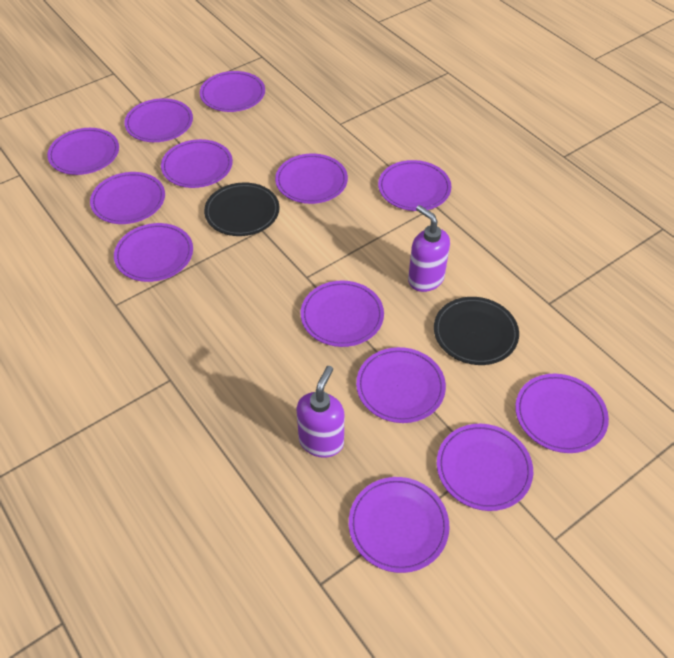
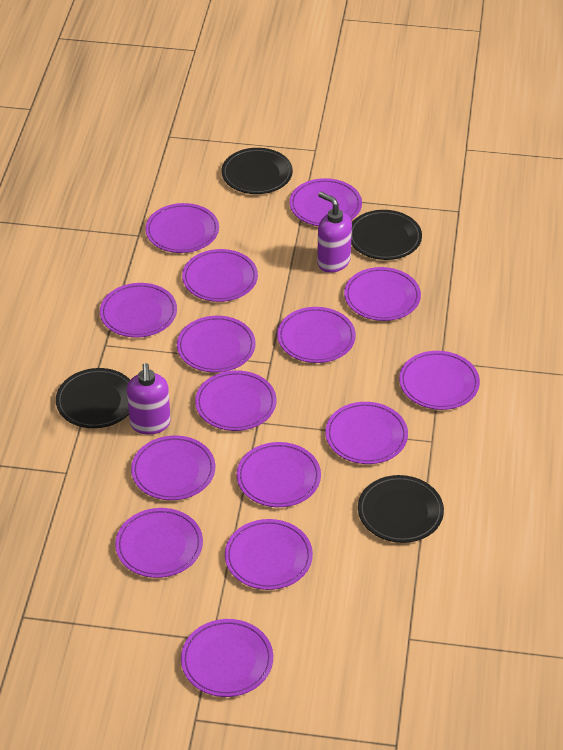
black plate: [204,183,280,236] [434,297,519,365] = 2 -> [56,368,130,428] [221,148,293,194] [351,210,422,260] [358,475,444,543] = 4
purple plate: [47,128,119,175] [90,172,165,224] [114,223,193,282] [124,98,193,142] [161,139,233,188] [200,71,265,112] [275,154,348,204] [301,281,384,347] [349,477,450,573] [356,347,446,423] [378,160,452,211] [437,424,533,511] [515,374,609,453] = 13 -> [100,283,177,338] [115,508,203,578] [131,435,215,500] [145,203,219,253] [177,316,256,373] [181,619,273,697] [182,249,258,302] [195,370,276,431] [225,519,313,590] [237,442,321,507] [277,307,356,363] [289,178,362,226] [325,402,408,464] [344,267,421,321] [399,351,480,410] = 15

